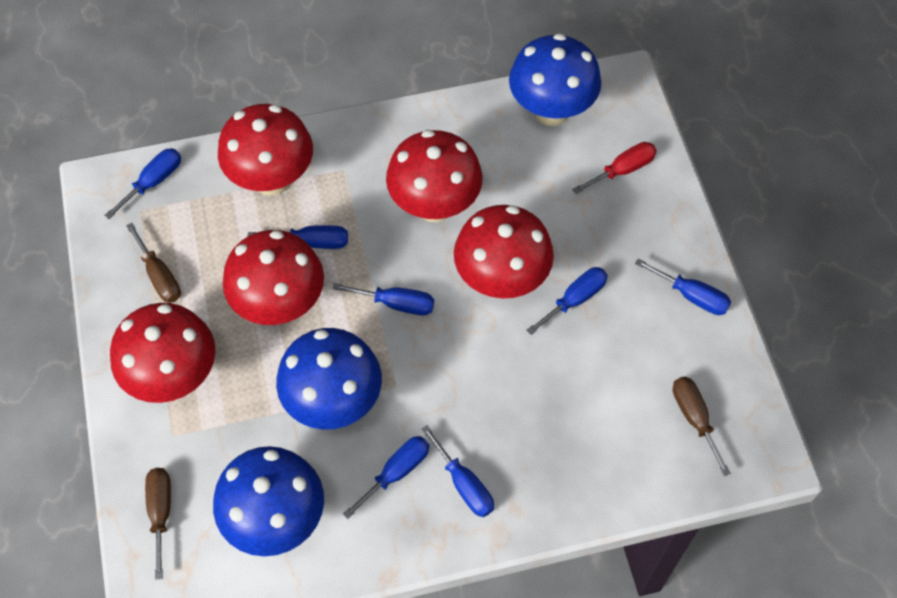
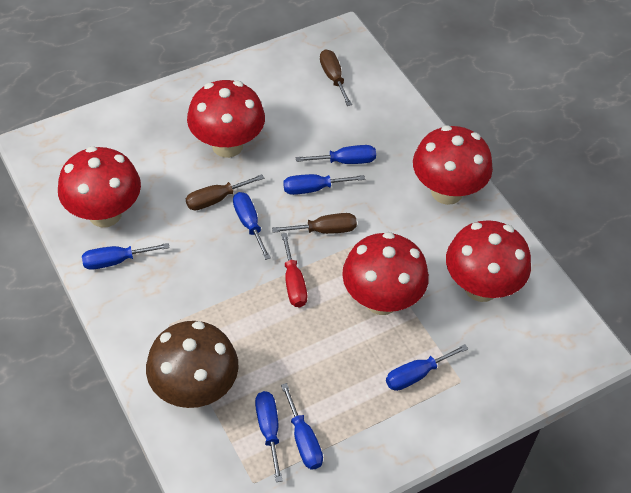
blue mushroom: [213,446,324,556] [276,328,382,430] [509,33,601,126] = 3 -> none = 0
brown mushroom: none = 0 -> [146,321,238,408] = 1

